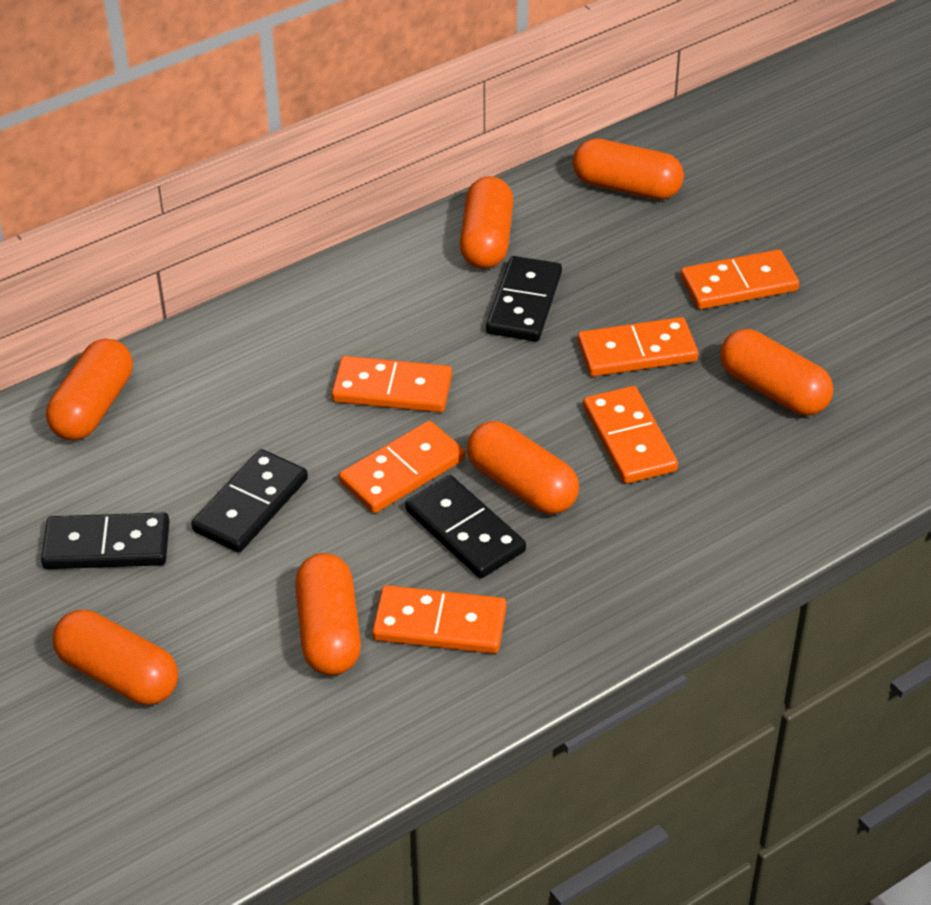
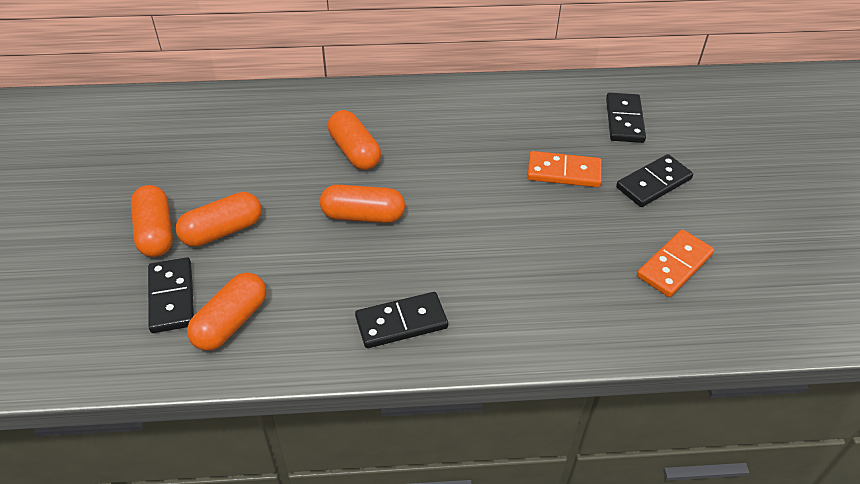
orange capsule: [46,339,133,440] [52,610,178,705] [295,553,361,676] [460,176,513,269] [467,421,579,514] [573,138,684,200] [720,329,833,416] = 7 -> [131,185,173,257] [176,192,262,247] [187,272,266,351] [320,185,405,223] [328,110,381,170] = 5
orange domino: [331,356,452,412] [339,421,465,513] [372,585,506,654] [577,317,698,377] [583,386,678,484] [680,249,799,310] = 6 -> [527,151,602,187] [637,229,714,297] = 2

